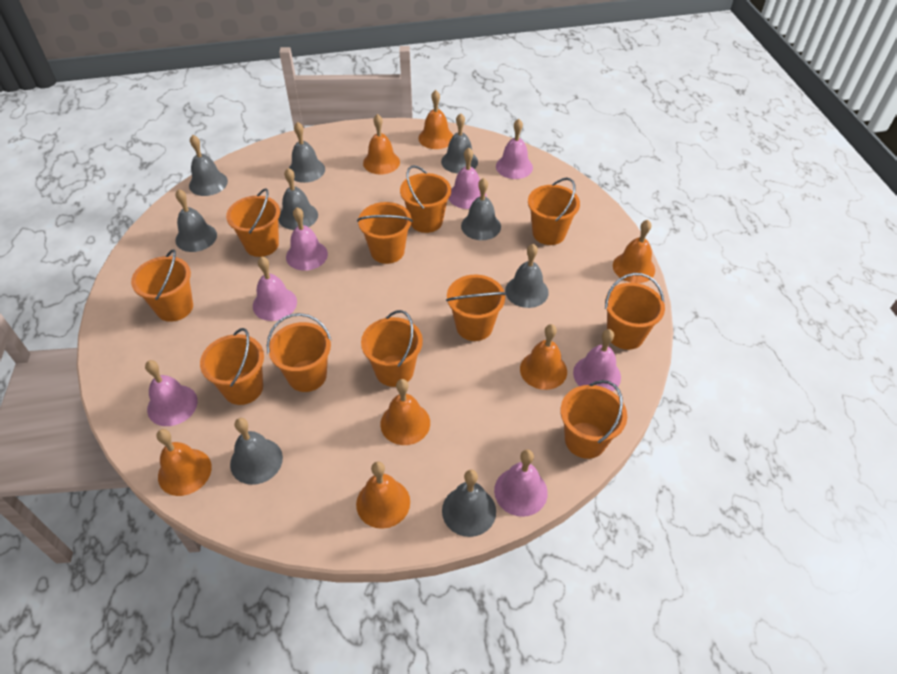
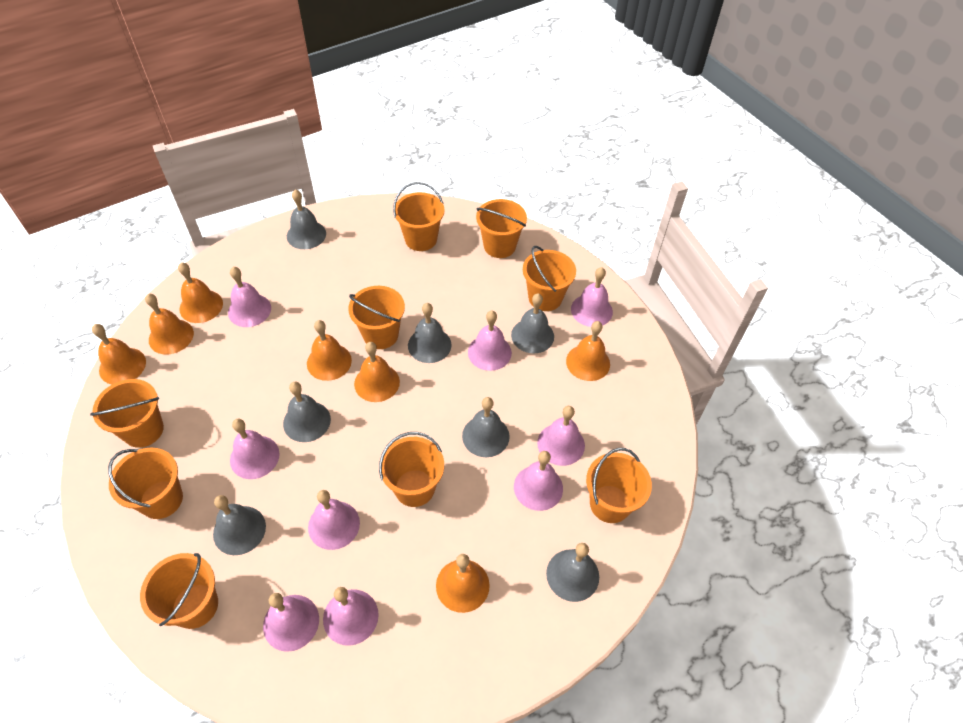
grey bell: [175,189,217,252] [189,135,228,196] [230,418,283,485] [278,168,318,230] [289,122,325,183] [441,113,478,173] [442,470,496,537] [461,178,501,240] [505,244,549,308] = 9 -> [213,495,266,555] [283,382,331,442] [287,189,326,249] [408,303,452,363] [462,397,510,457] [511,293,554,353] [546,543,599,602] = 7
orange bucket: [131,249,193,322] [200,328,264,405] [226,188,280,257] [267,313,331,392] [357,202,413,264] [361,310,423,387] [400,165,451,233] [446,275,506,341] [528,177,580,245] [560,380,627,459] [605,273,665,350] = 11 -> [90,379,164,448] [108,448,183,519] [140,553,218,629] [348,286,405,349] [379,432,444,507] [393,182,445,251] [476,199,527,258] [523,246,576,311] [586,448,652,523] = 9
pink bell: [145,360,198,426] [253,256,297,321] [286,207,328,271] [449,148,487,209] [494,450,548,517] [496,119,533,179] [573,329,621,392] = 7 -> [228,267,271,327] [230,419,280,479] [263,593,319,652] [308,490,360,550] [323,587,379,646] [468,311,512,371] [514,451,563,511] [537,406,585,466] [571,267,613,327] = 9

